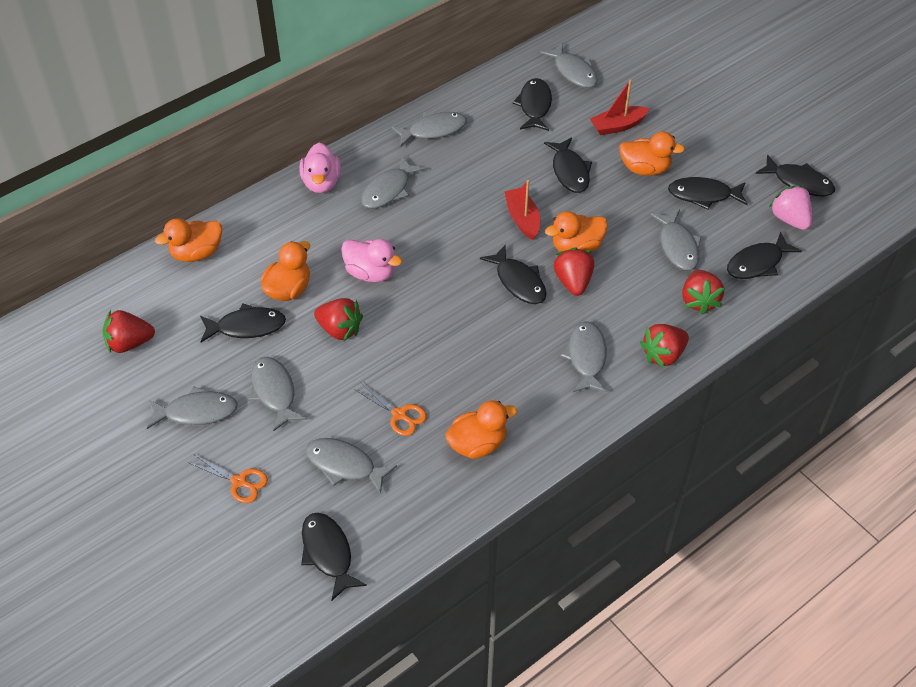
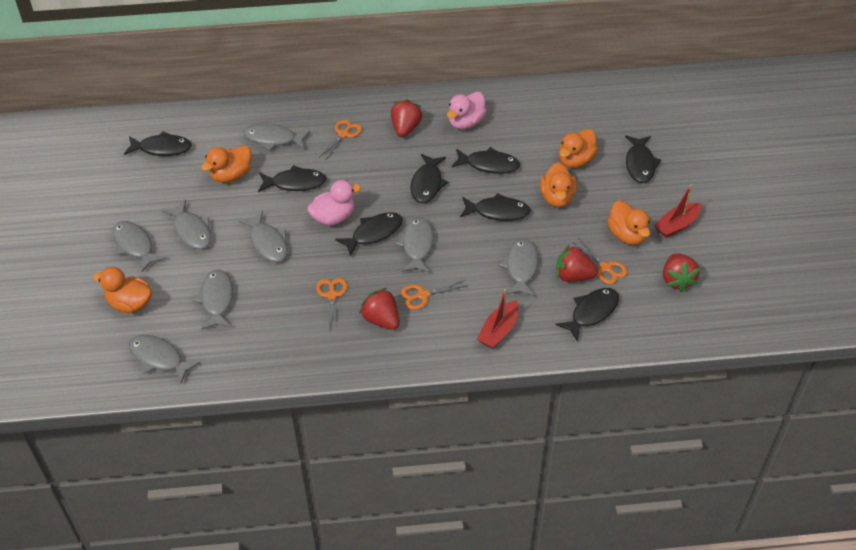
orange scissors: [188,455,268,503] [354,382,427,436] = 2 -> [316,278,348,332] [320,119,362,161] [401,280,468,310] [574,239,628,284] = 4
pink strawberry: [769,185,812,230] = 1 -> none = 0
red strawberry: [103,310,155,353] [314,298,363,342] [554,247,594,296] [640,324,689,368] [682,270,725,315] = 5 -> [359,288,400,330] [391,99,423,137] [556,245,598,282] [663,253,700,292] = 4

